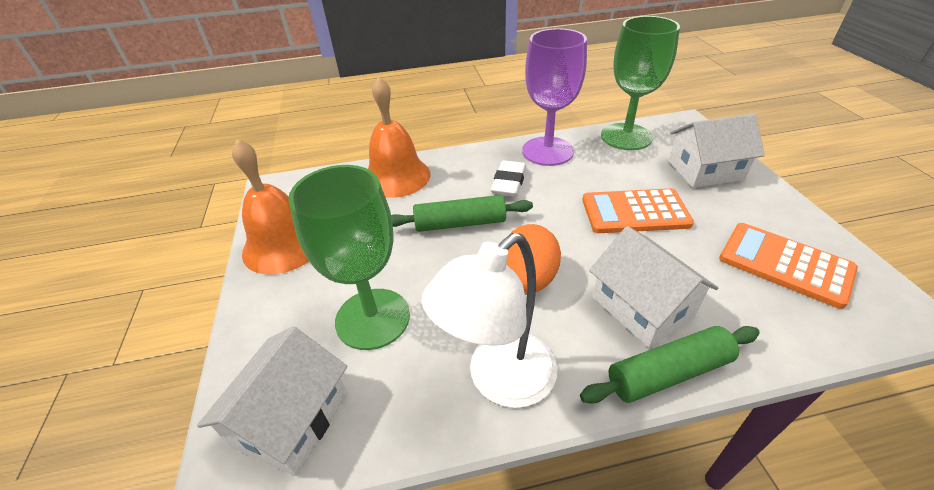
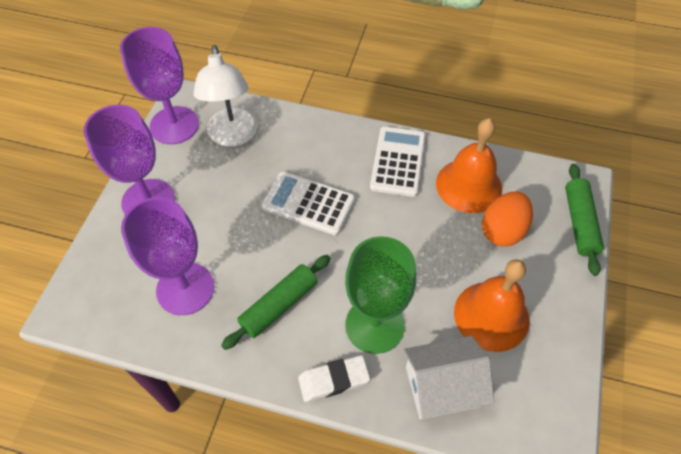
green goblet: [288,165,410,350] [601,16,680,150] = 2 -> [345,236,416,354] = 1
orange calculator: [582,188,694,233] [719,223,858,309] = 2 -> none = 0
purple goblet: [522,28,587,166] = 1 -> [84,105,175,214] [120,27,199,144] [121,197,214,315] = 3
white calculator: none = 0 -> [262,171,355,235] [370,127,426,197] = 2
white house: [197,326,347,476] [589,226,718,348] [668,114,765,188] = 3 -> [404,336,494,420] = 1

